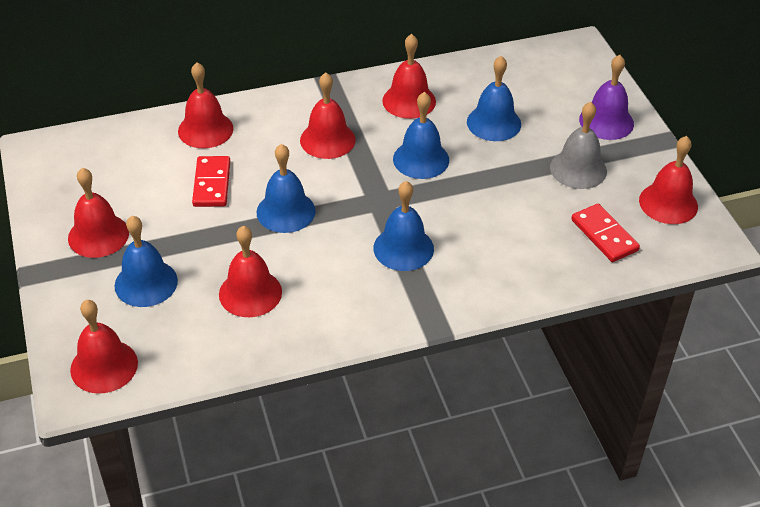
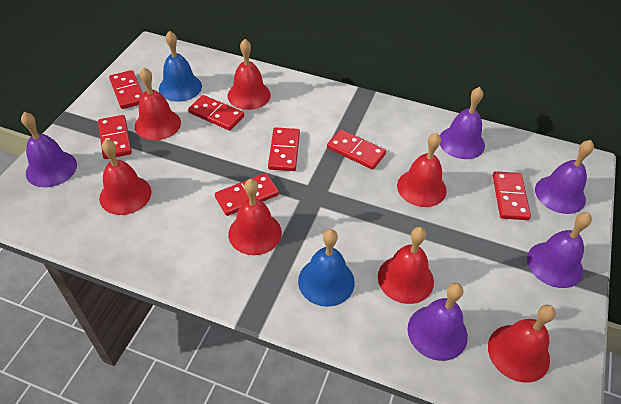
blue bell: [115,216,178,307] [257,144,316,233] [373,181,434,271] [393,92,449,179] [467,56,521,141] = 5 -> [159,31,202,102] [298,229,355,307] = 2
grey bell: [550,102,607,189] = 1 -> none = 0
purple bell: [579,55,634,140] = 1 -> [21,112,77,187] [407,283,468,361] [440,87,485,159] [527,212,592,288] [535,140,594,214] = 5
red domino: [192,156,230,207] [571,204,640,262] = 2 -> [98,115,132,159] [109,70,143,109] [188,95,244,131] [215,173,279,216] [268,127,300,171] [327,129,386,170] [493,171,531,220] = 7

